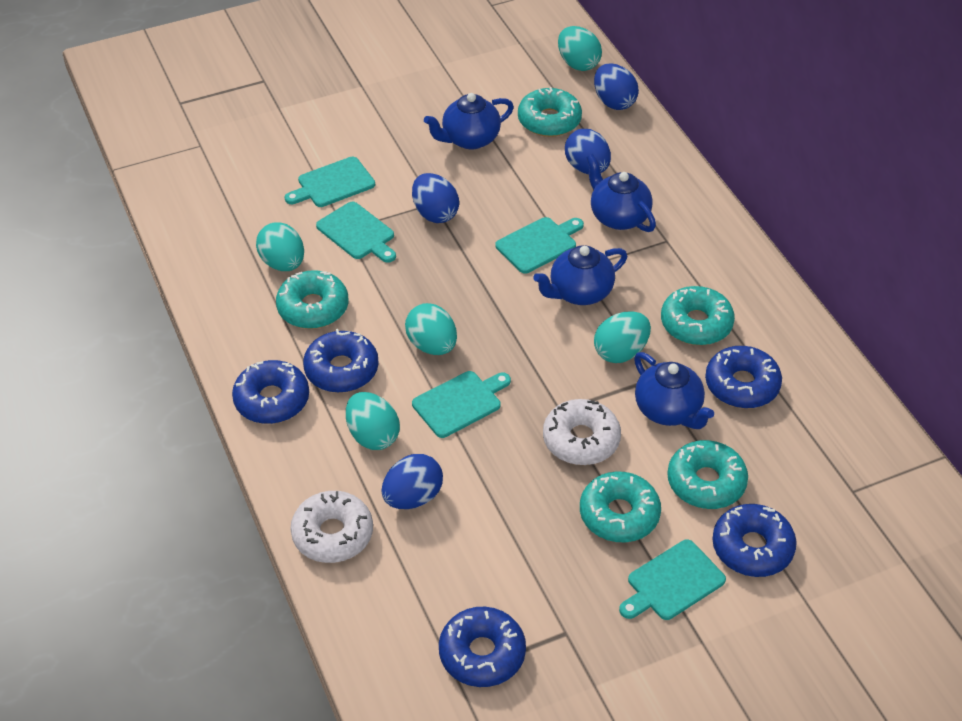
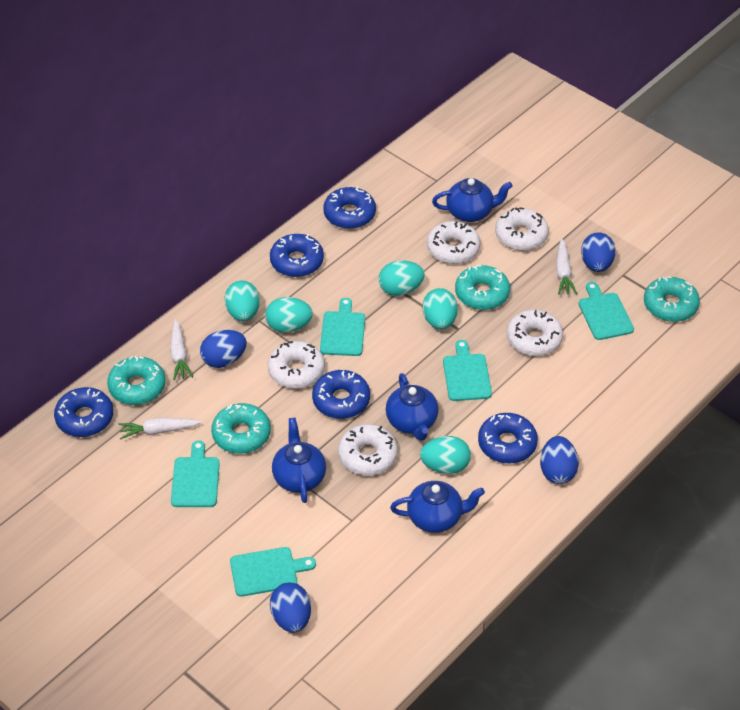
turquoise donut: [276,270,349,329] [518,87,582,137] [580,471,661,542] [661,286,735,345] [667,440,748,509] = 5 -> [107,356,166,405] [211,403,271,454] [455,265,510,310] [644,276,700,322] = 4
white carrot: none = 0 -> [119,417,202,440] [170,319,193,380] [556,239,577,294] = 3
white donut: [291,491,373,563] [543,399,621,465] = 2 -> [268,341,325,389] [338,424,398,476] [427,221,480,264] [495,207,549,251] [507,310,563,356] = 5

